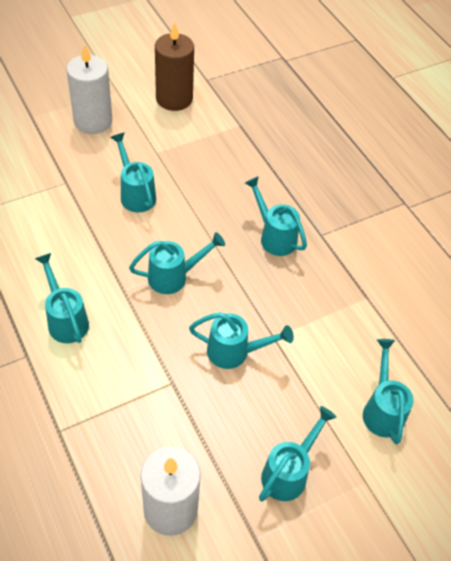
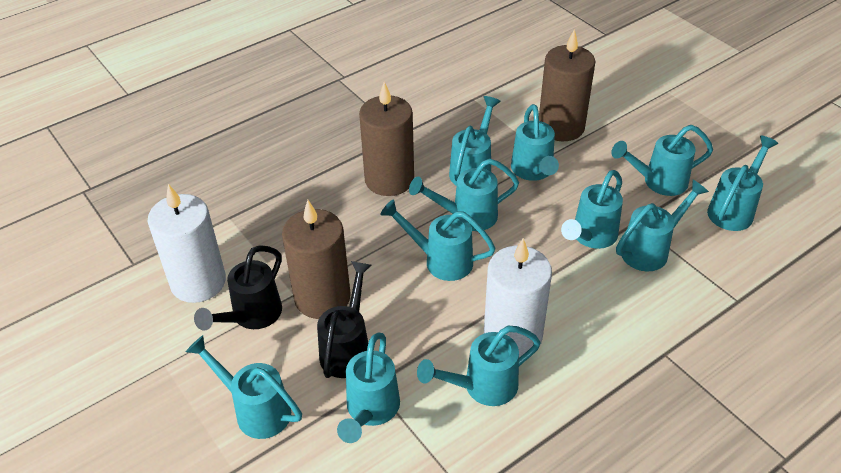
black watering can: none = 0 -> [194,245,282,330] [317,261,372,378] = 2
brown candle: [155,22,194,111] = 1 -> [282,200,351,319] [359,81,414,196] [539,29,596,141] = 3
turquoise watering can: [35,253,89,343] [110,133,156,213] [129,232,225,294] [189,312,294,369] [245,176,307,256] [259,406,337,502] [363,339,414,444] = 7 -> [186,335,302,439] [337,333,400,443] [381,199,496,281] [409,159,519,231] [417,326,541,406] [449,96,501,186] [511,104,559,181] [561,170,623,249] [611,125,713,196] [616,180,709,271] [707,136,779,231] = 11

